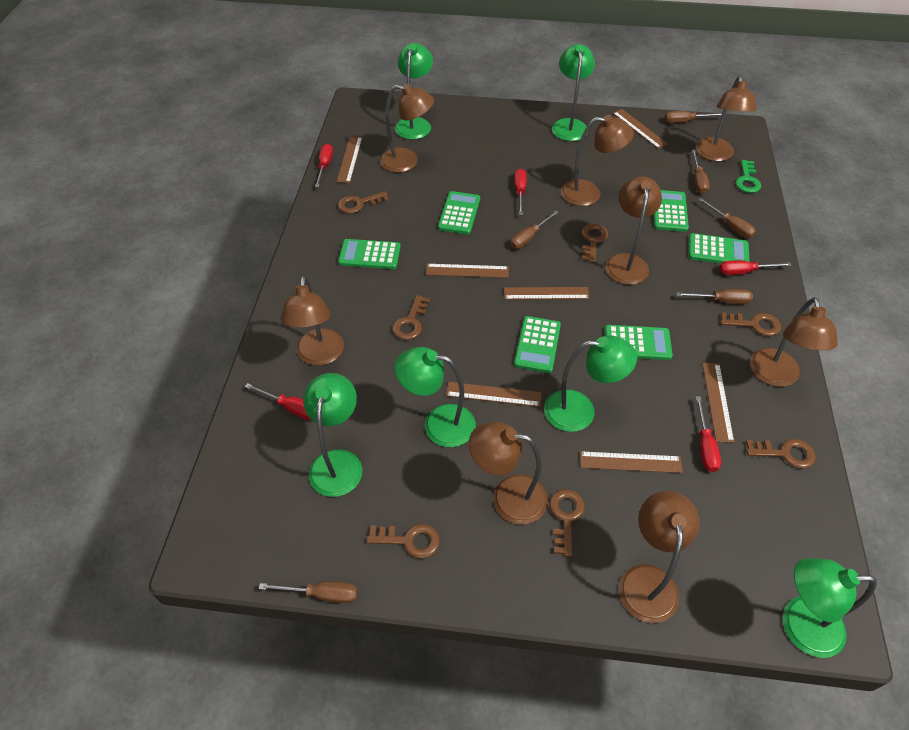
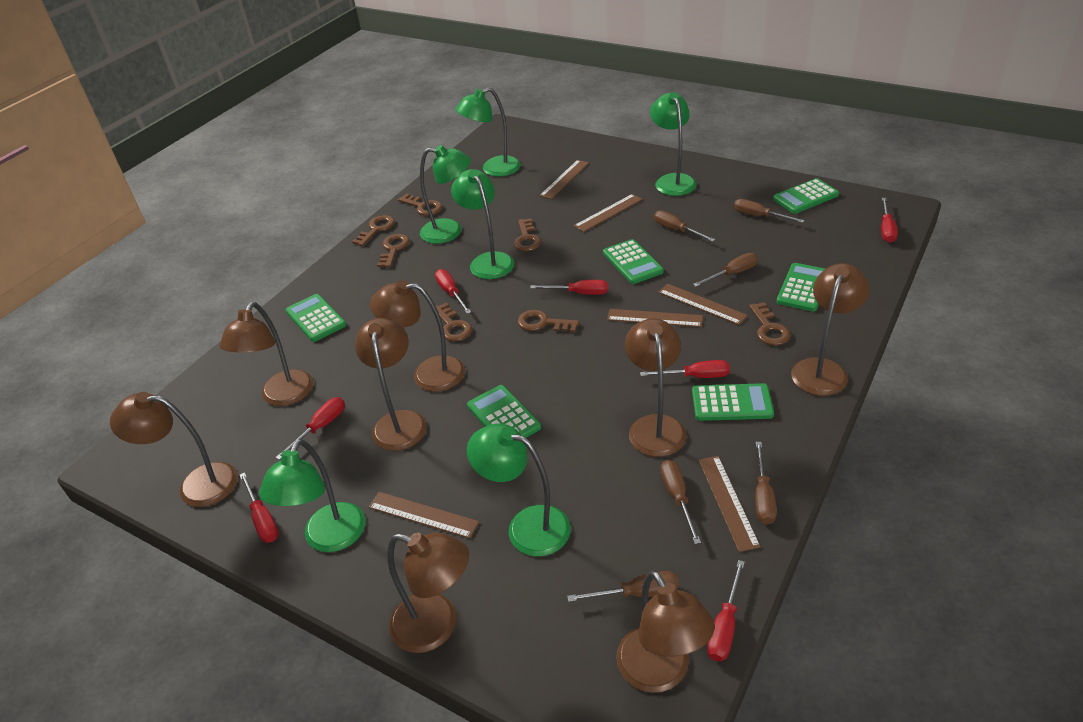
brown ruler: [337,137,362,183] [426,264,509,278] [446,382,542,407] [504,287,590,300] [580,451,683,473] [613,109,668,149] [702,363,734,443] = 7 -> [369,492,479,539] [539,160,589,199] [574,194,642,232] [607,309,703,327] [658,283,748,325] [699,456,761,552] = 6
green key: [736,160,761,193] = 1 -> none = 0
red screwdriver: [245,383,311,420] [315,144,333,187] [514,168,527,215] [696,396,721,472] [719,260,792,275] = 5 -> [239,472,279,543] [275,397,345,460] [435,269,471,314] [530,280,608,295] [640,360,730,378] [707,560,745,661] [881,198,898,243] = 7

